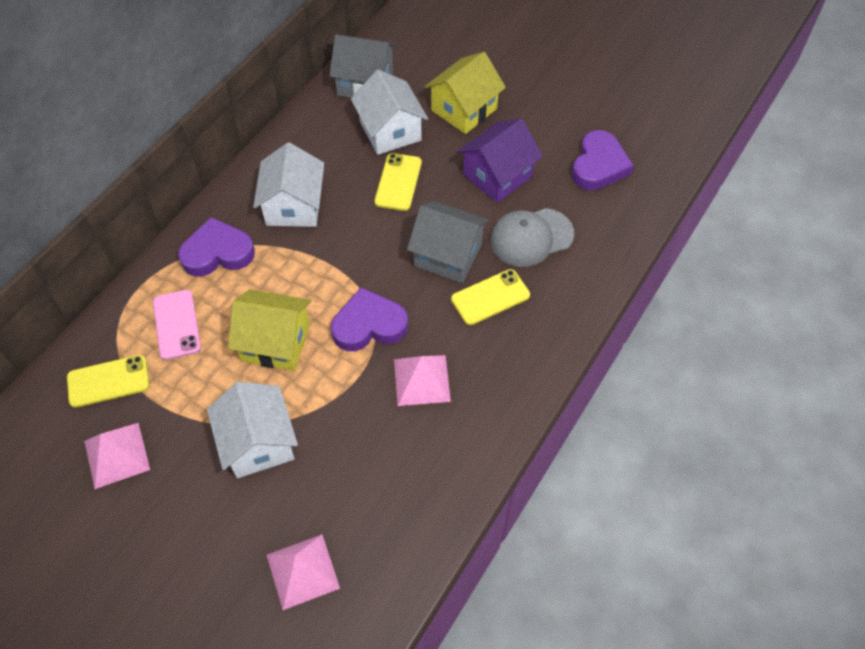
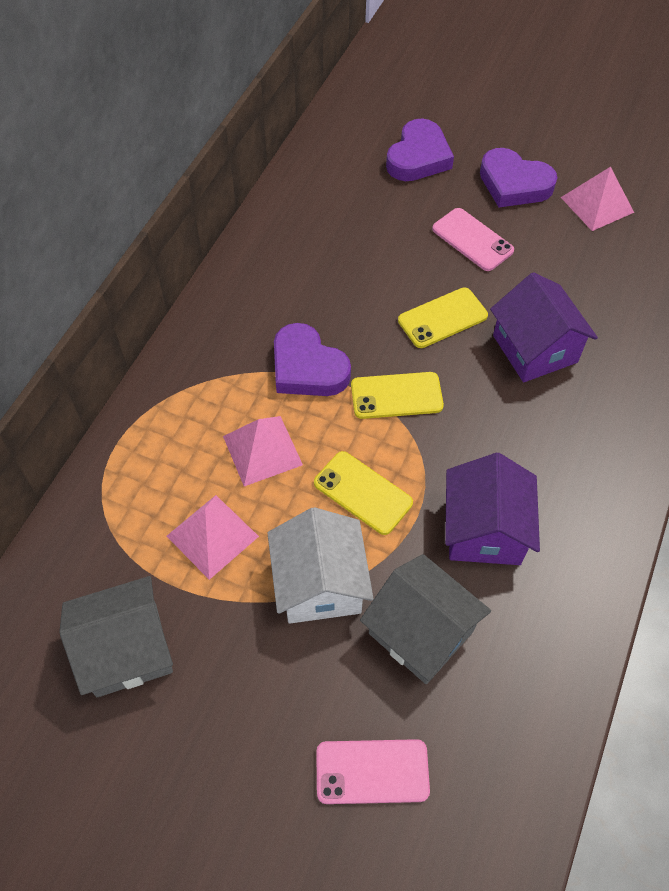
grey cap: [490,208,574,267] = 1 -> none = 0
pink phone: [153,290,201,360] = 1 -> [316,739,430,804] [432,208,514,271] = 2
purple house: [457,119,543,203] = 1 -> [445,453,540,565] [490,272,598,382] = 2
white house: [207,382,298,478] [253,142,324,227] [351,69,428,155] = 3 -> [267,507,374,624] = 1
yellow house: [228,289,311,371] [425,52,506,134] = 2 -> none = 0

